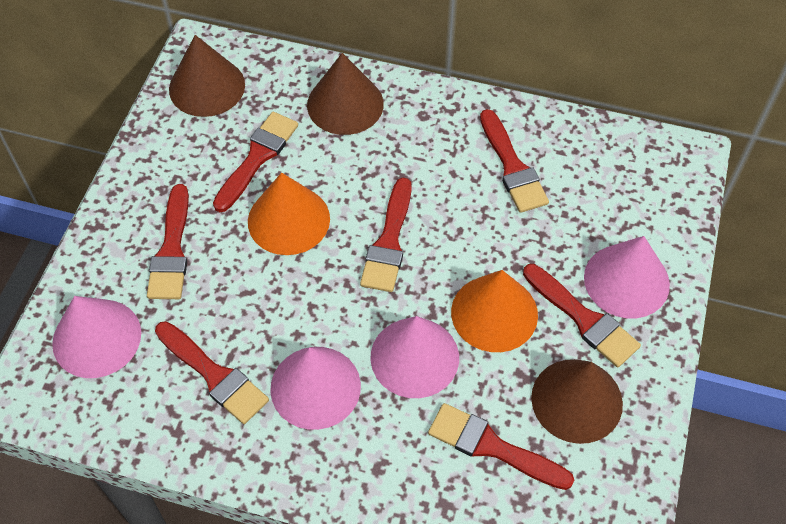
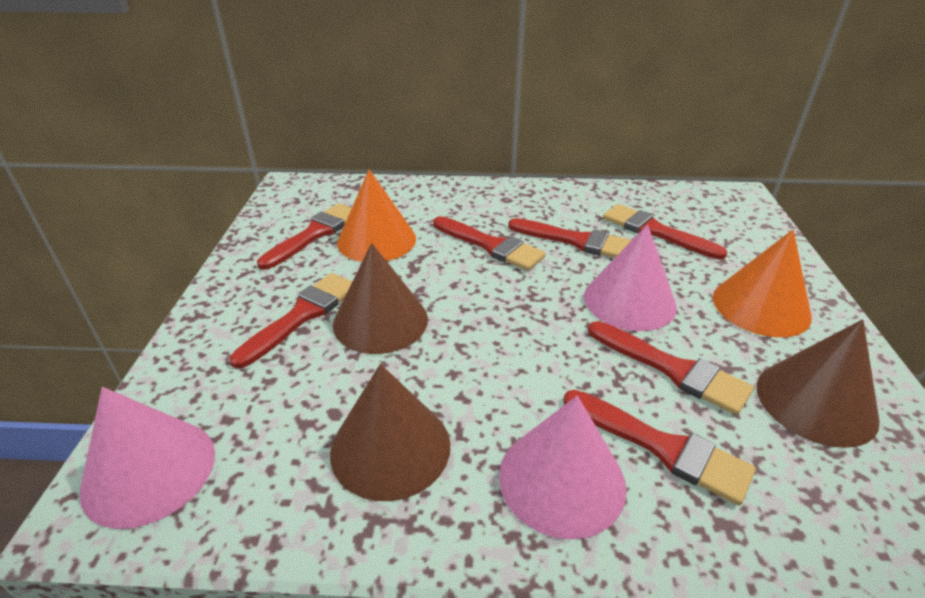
pink cone: [52,296,141,378] [270,347,361,430] [370,316,459,398] [584,236,670,318] = 4 -> [80,387,215,529] [499,396,627,540] [584,224,677,331] = 3

